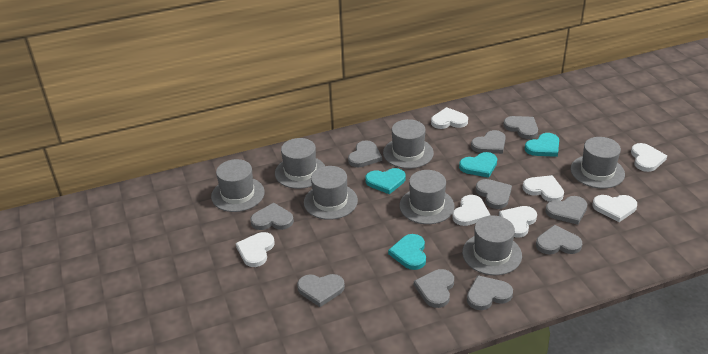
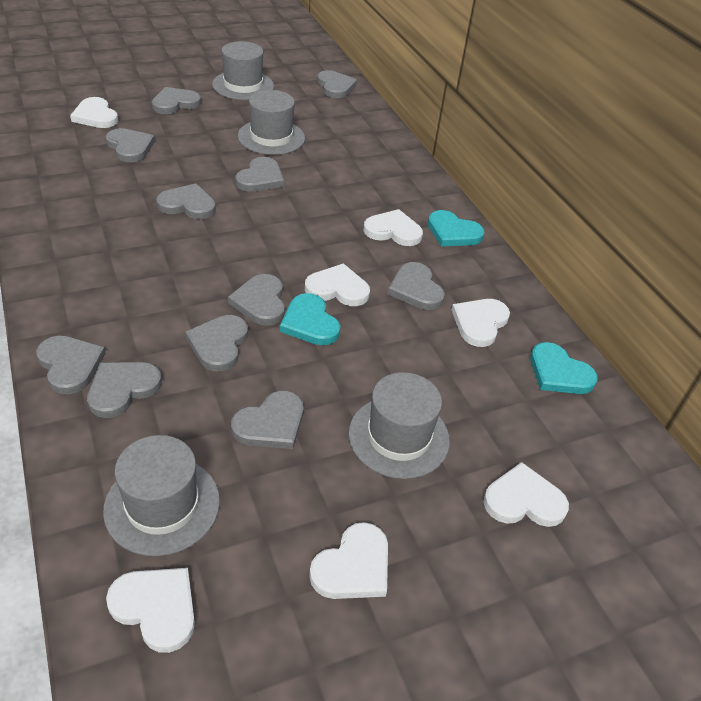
grey hat: [211,159,265,212] [275,138,325,189] [304,166,358,220] [383,119,434,169] [399,170,455,224] [462,215,522,275] [570,137,625,188] = 7 -> [103,435,220,556] [212,41,274,100] [238,90,305,155] [348,372,450,479] = 4
grey heart: [250,203,294,230] [297,274,345,307] [348,140,382,167] [414,269,454,308] [467,275,513,310] [471,130,506,154] [476,179,512,209] [503,116,538,139] [536,225,582,255] [545,196,587,225] = 10 -> [36,336,106,394] [87,362,162,418] [106,128,155,162] [152,87,201,114] [156,184,216,219] [185,315,248,372] [228,274,285,326] [231,391,304,449] [235,157,284,192] [317,70,357,98] [388,262,445,310] = 11
turquoise heart: [365,168,406,194] [388,234,426,270] [459,152,497,178] [525,133,559,157] = 4 -> [280,293,340,345] [428,210,484,246] [530,342,598,394] = 3

